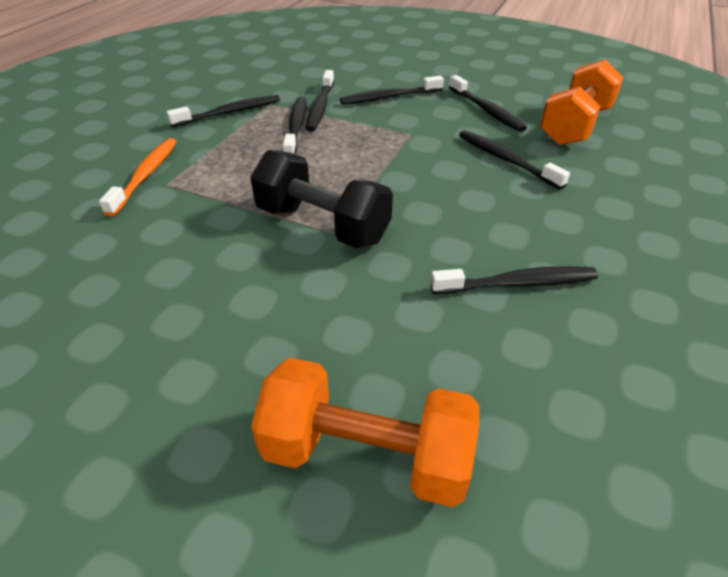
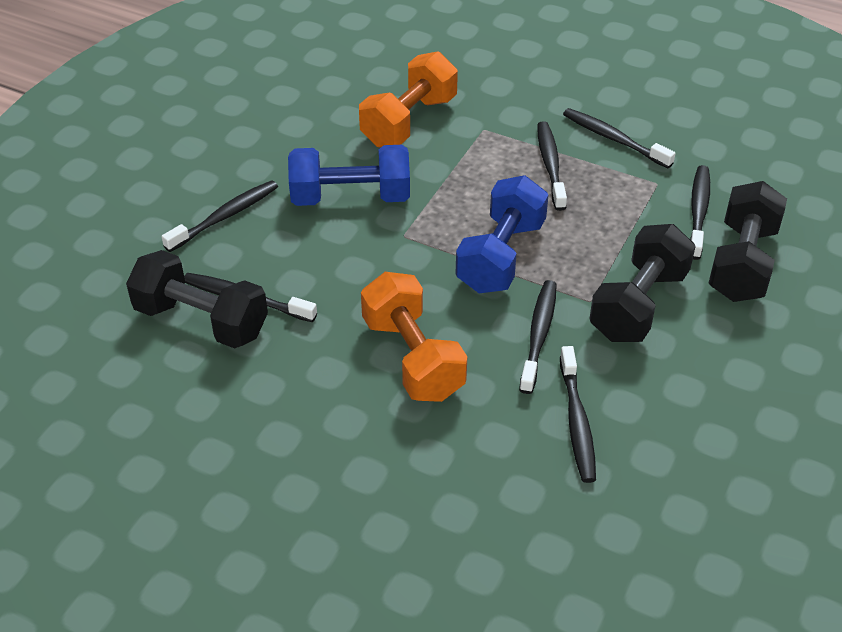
black dumbbell: [250,150,393,248] = 1 -> [126,250,268,349] [589,224,696,342] [708,181,787,302] = 3
blue dumbbell: none = 0 -> [288,145,410,206] [456,175,549,293] = 2
orange toothbrush: [99,138,177,216] = 1 -> none = 0

